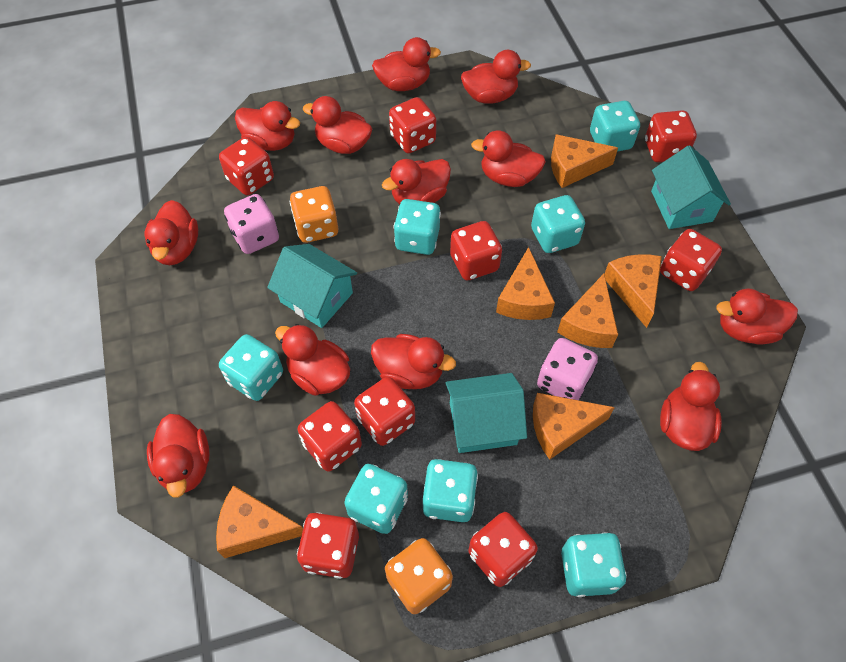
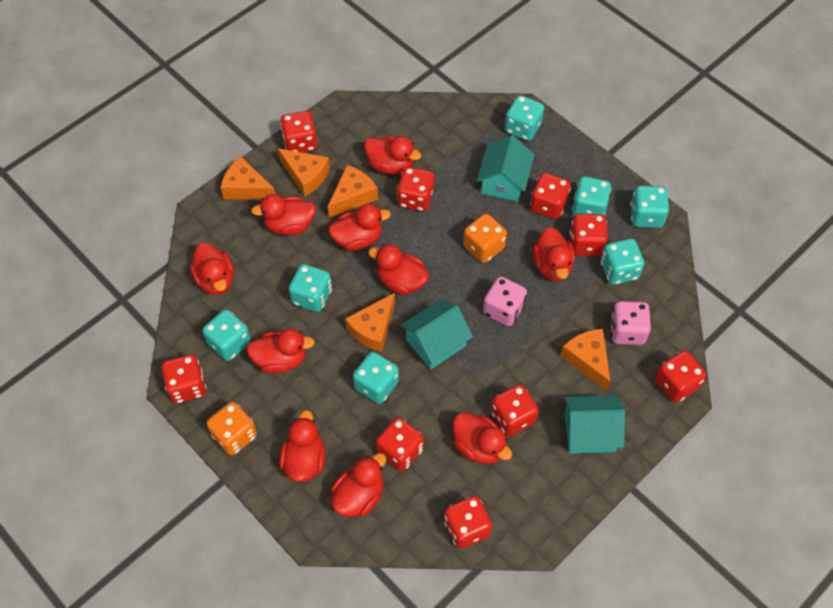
orange cheese: [216,485,303,558] [496,247,555,320] [533,393,615,460] [551,134,618,188] [557,274,618,348] [604,254,662,328] = 6 -> [221,157,275,200] [278,148,330,197] [328,165,378,218] [345,293,395,352] [561,329,610,391] = 5
red duck: [144,200,198,265] [147,414,210,498] [235,101,300,151] [275,324,350,396] [303,96,372,154] [371,334,456,389] [372,37,441,91] [382,159,451,204] [461,50,531,104] [471,130,546,187] [660,362,722,451] [716,288,798,344] = 12 -> [190,243,234,295] [246,328,315,373] [251,194,316,235] [279,410,326,482] [328,204,391,250] [331,453,386,517] [364,136,421,175] [368,244,429,295] [453,413,512,464] [532,227,575,281] = 10

